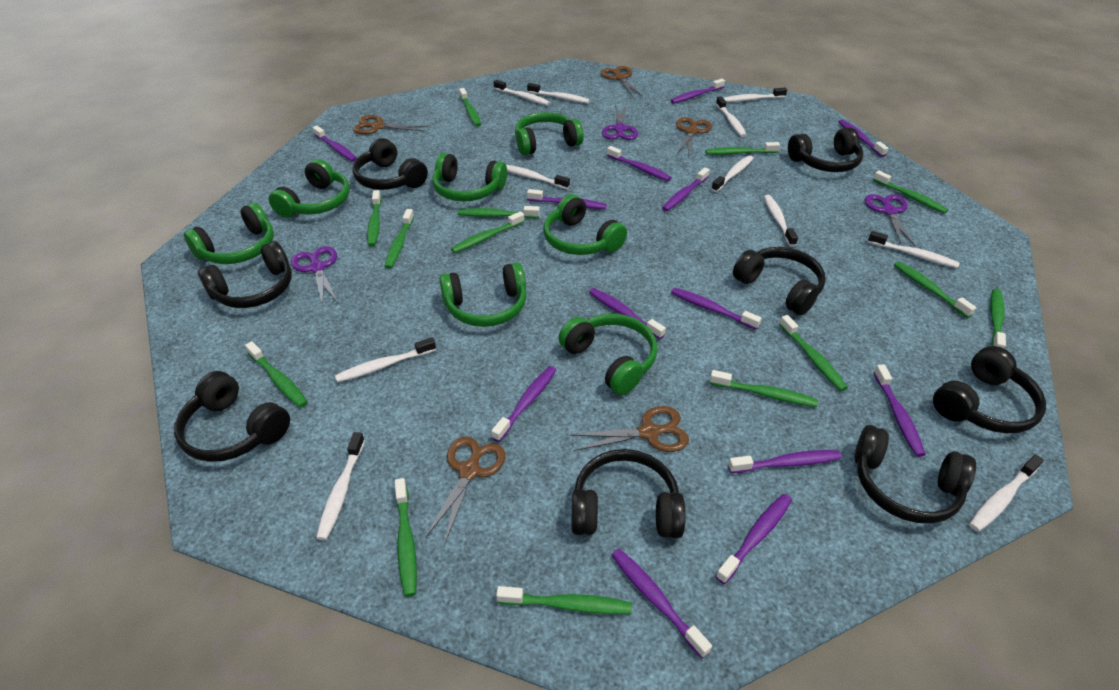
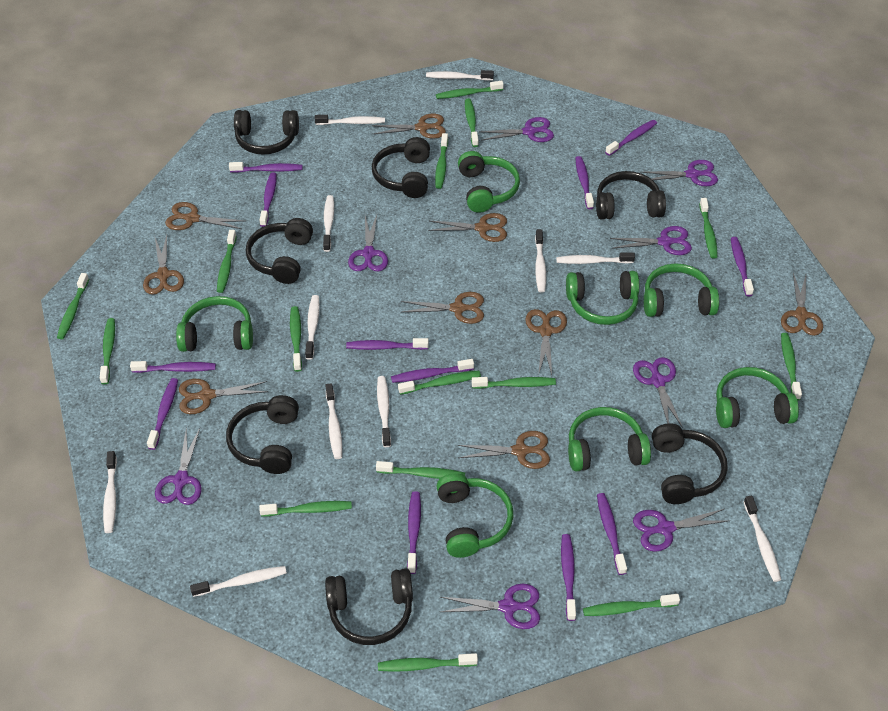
black headphones: [174,371,290,462] [198,241,292,308] [352,138,428,190] [571,449,686,539] [733,247,826,315] [788,127,864,172] [854,425,976,523] [933,346,1046,433] = 8 -> [226,395,299,474] [234,110,299,155] [246,218,313,284] [325,568,413,645] [372,137,430,198] [596,171,666,220] [652,423,728,504] = 7
brown scissors: [353,115,428,135] [425,436,506,545] [570,406,689,452] [600,66,643,97] [676,117,712,155] = 5 -> [143,235,184,295] [165,202,244,230] [179,379,268,414] [372,114,446,139] [401,292,484,324] [428,213,507,242] [457,431,550,469] [525,309,567,375] [781,273,823,336] = 9
green toothbrush: [245,341,308,408] [367,190,381,247] [384,209,414,269] [395,478,417,597] [451,211,525,253] [458,206,540,218] [459,88,481,127] [496,586,632,614] [705,142,780,155] [710,370,818,407] [779,315,848,391] [873,171,948,214] [894,261,977,318] [990,289,1006,348] = 14 -> [57,273,89,339] [100,318,115,384] [217,230,237,293] [259,501,352,516] [290,306,302,372] [376,461,465,479] [378,653,478,672] [398,371,481,395] [435,133,448,189] [436,81,504,99] [465,98,479,147] [472,377,556,389] [583,594,680,616] [699,198,718,258] [781,333,802,401] = 15
purple scissors: [291,246,338,307] [602,104,638,140] [865,194,915,246] = 3 -> [155,427,201,505] [348,215,388,271] [440,584,540,629] [479,117,554,142] [610,226,692,255] [633,357,683,428] [633,509,731,552] [641,160,718,186] = 8
purple toothbrush: [312,126,357,162] [491,366,556,442] [527,189,607,209] [589,288,666,339] [607,146,671,181] [612,549,712,658] [662,168,710,211] [671,79,725,103] [671,288,762,330] [715,494,792,584] [728,450,842,473] [838,119,889,157] [873,365,926,457] = 13 -> [130,361,216,373] [147,378,178,450] [229,162,303,173] [260,172,277,227] [346,338,429,350] [391,359,474,383] [407,491,421,574] [561,534,576,621] [576,156,594,209] [597,493,627,575] [605,120,657,156] [731,237,754,296] = 12

